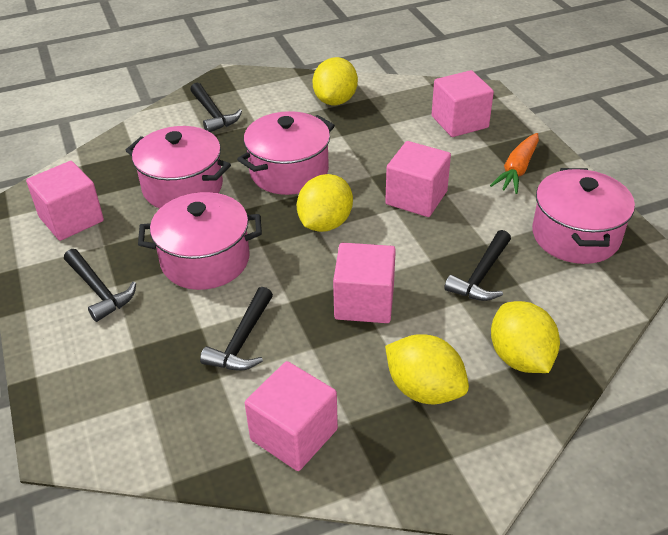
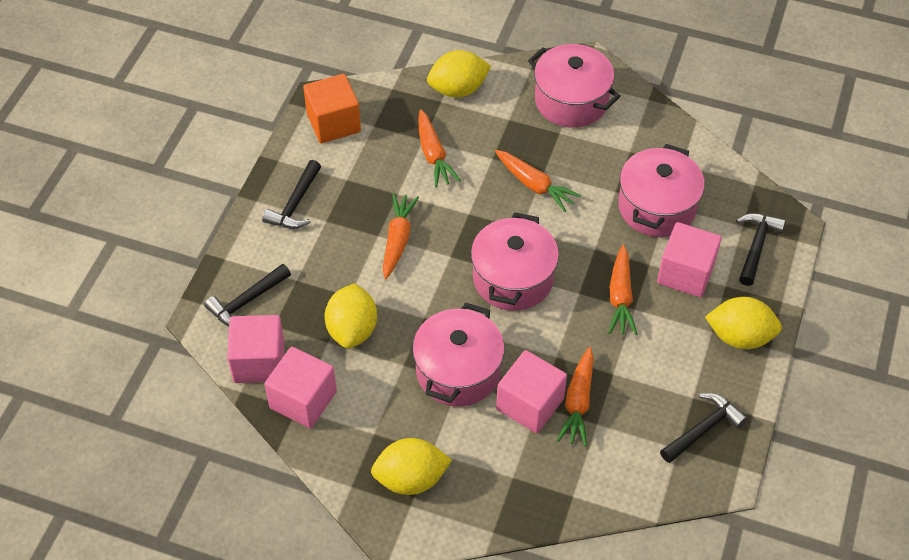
orange carrot: [490,133,539,194] = 1 -> [383,193,419,279] [418,109,461,188] [495,150,581,212] [557,347,594,446] [608,245,637,335] = 5
orange cube: none = 0 -> [303,74,361,143] = 1
pink cube: [26,161,104,241] [245,361,338,471] [333,243,396,323] [385,141,451,217] [432,70,494,137] = 5 -> [227,315,285,383] [264,347,337,428] [496,350,567,433] [657,222,722,297] = 4

